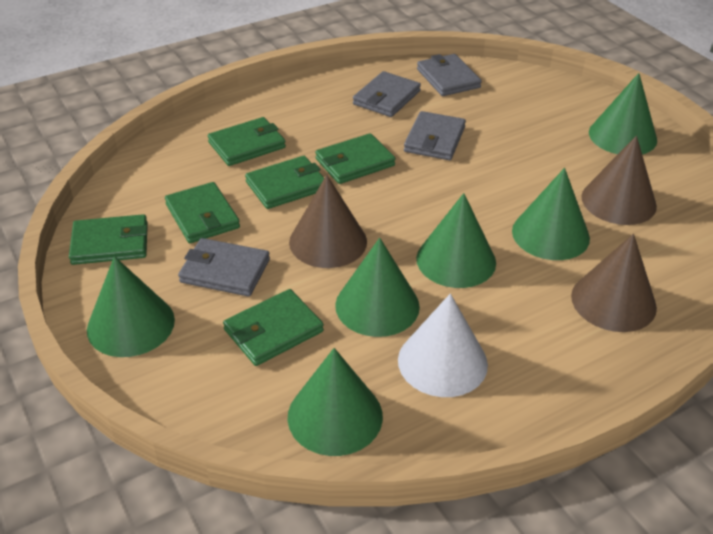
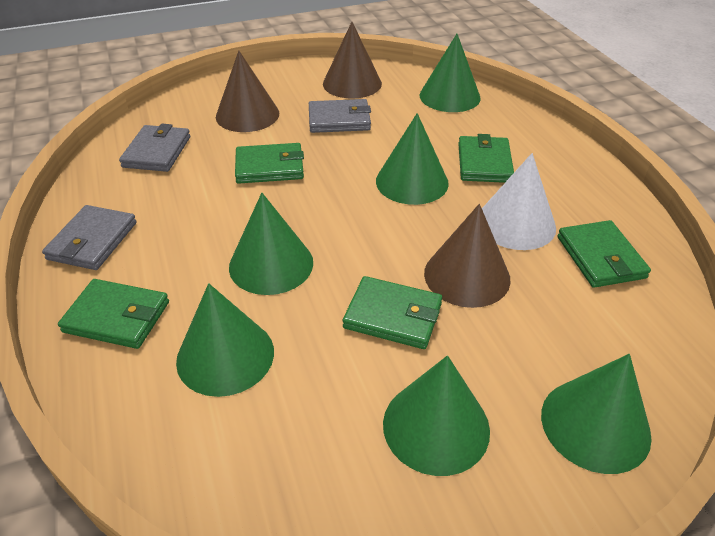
green wallet: [69,214,148,265] [165,182,240,243] [208,117,286,166] [223,289,324,366] [245,156,324,209] [315,133,395,184] = 6 -> [58,279,169,349] [235,143,304,184] [343,276,442,349] [458,134,514,183] [557,220,651,288] = 5
grey wallet: [178,238,270,297] [353,71,421,117] [404,111,466,160] [417,54,482,96] = 4 -> [42,205,137,270] [119,124,190,172] [309,99,371,133] = 3

